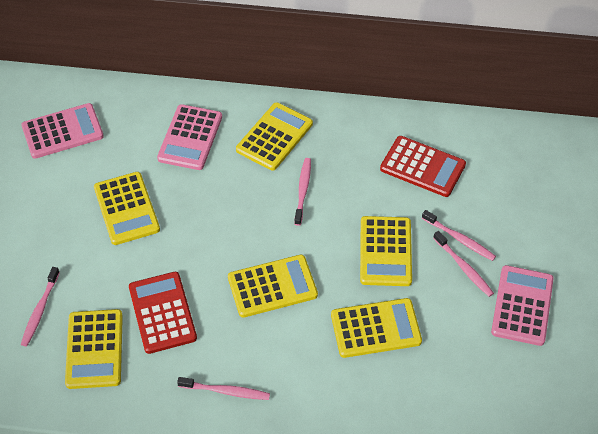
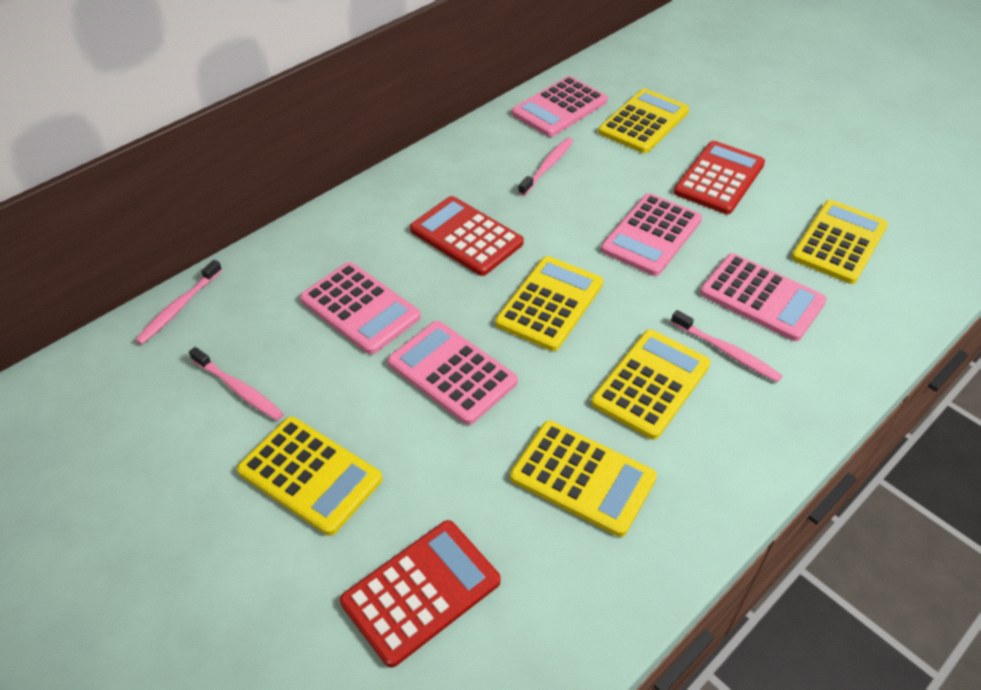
pink calculator: [21,103,104,159] [157,104,222,170] [491,265,554,346] = 3 -> [300,262,421,355] [388,321,518,425] [512,76,608,137] [601,193,702,276] [700,253,827,341] = 5
pink toothbrush: [21,267,60,347] [177,377,270,400] [294,158,311,226] [422,210,496,261] [433,231,494,297] = 5 -> [135,260,222,345] [189,347,284,421] [518,138,573,196] [671,310,783,382] = 4
red calculator: [129,272,197,354] [380,136,466,197] = 2 -> [340,520,501,668] [410,196,524,276] [674,141,765,214] = 3

